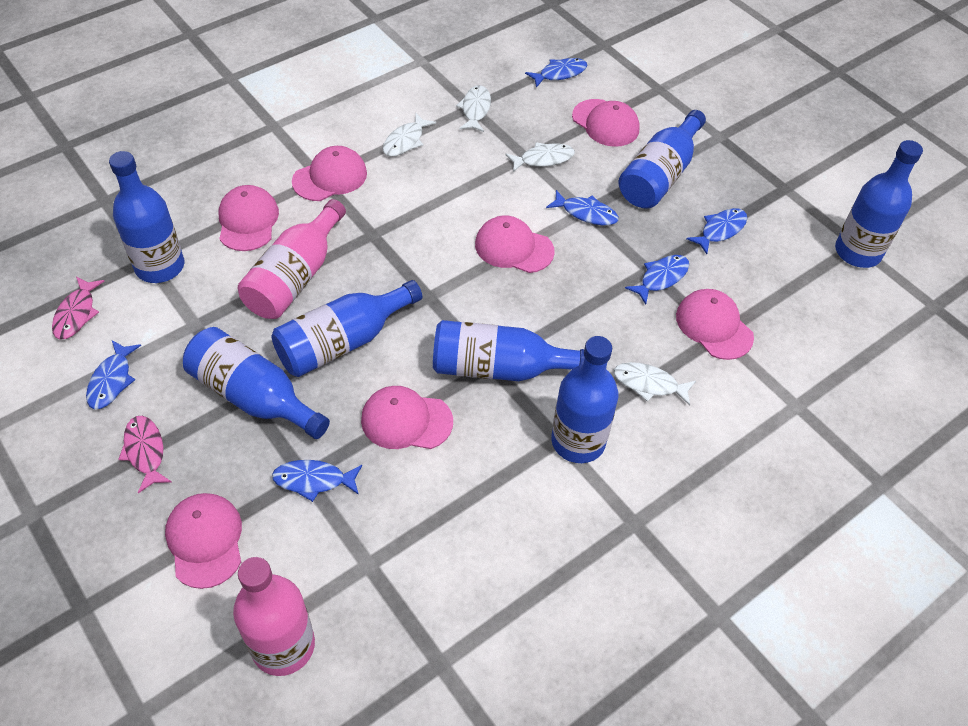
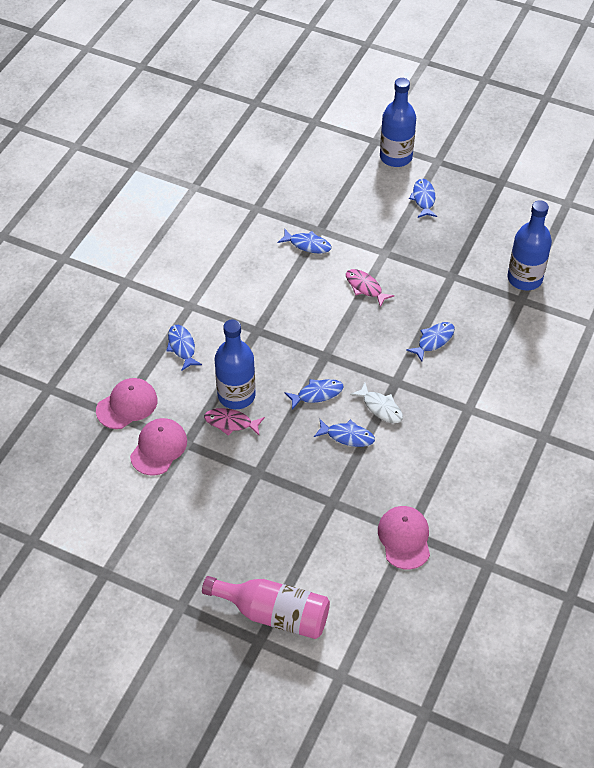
blue bottle: [109,151,184,283] [183,327,330,439] [272,280,422,377] [433,320,585,381] [551,336,619,463] [618,110,706,208] [835,140,923,268] = 7 -> [215,319,255,409] [380,78,416,167] [507,200,552,291] = 3
pink bottle: [233,557,315,676] [238,199,346,319] = 2 -> [202,576,330,639] = 1
pink cap: [165,493,242,589] [218,185,279,251] [292,146,367,201] [361,386,453,449] [475,215,555,273] [572,99,640,147] [676,289,754,360] = 7 -> [96,378,158,429] [130,418,187,476] [378,506,430,570] = 3
white fish: [382,113,436,157] [456,85,491,132] [505,143,575,172] [614,362,696,406] = 4 -> [350,383,403,423] = 1

